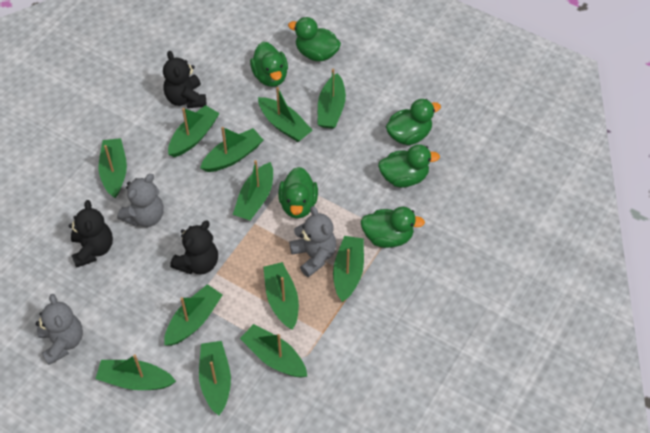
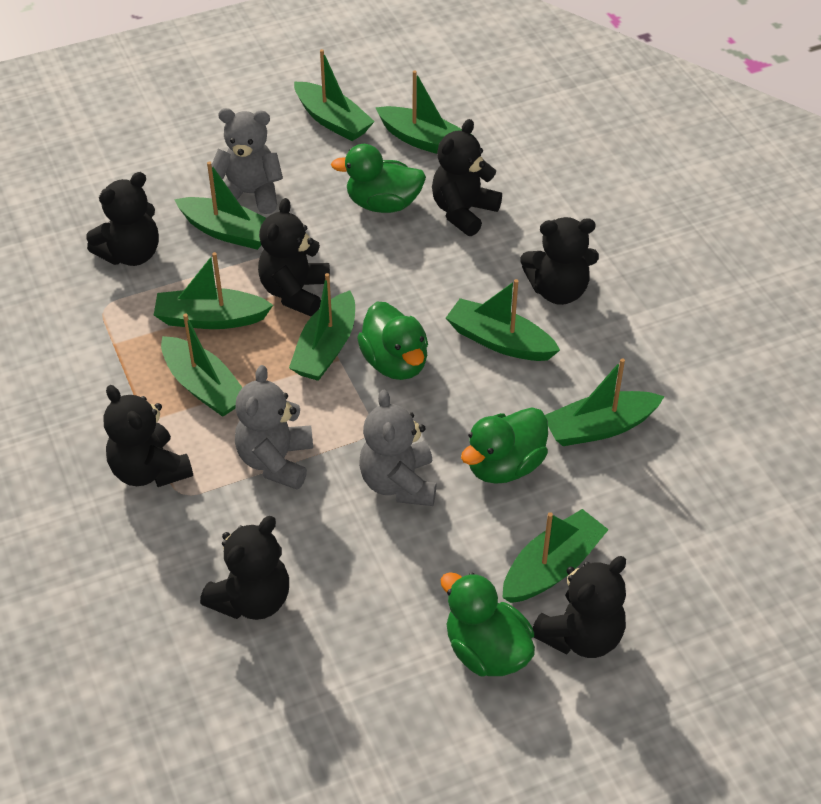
black teddy bear: [69,200,113,268] [163,51,207,108] [170,221,218,275] = 3 -> [86,172,159,266] [104,385,193,487] [200,516,289,620] [258,198,330,316] [432,119,502,236] [520,217,599,305] [532,556,626,658] = 7
green boat: [95,354,176,390] [99,138,127,198] [164,284,222,346] [168,105,220,157] [199,341,231,416] [200,127,263,172] [233,160,273,221] [240,324,307,378] [258,87,313,142] [263,262,299,330] [318,69,346,129] [333,236,364,302] = 12 -> [154,252,273,329] [161,314,243,417] [174,161,266,250] [289,273,355,381] [294,49,375,141] [375,70,462,154] [446,279,560,361] [502,509,609,603] [545,358,665,446] = 9
green duck: [250,42,288,87] [278,167,318,218] [288,17,341,61] [360,207,425,248] [378,144,440,187] [386,99,441,145] = 6 -> [331,144,426,213] [357,302,428,380] [440,572,535,677] [461,408,548,484] = 4

